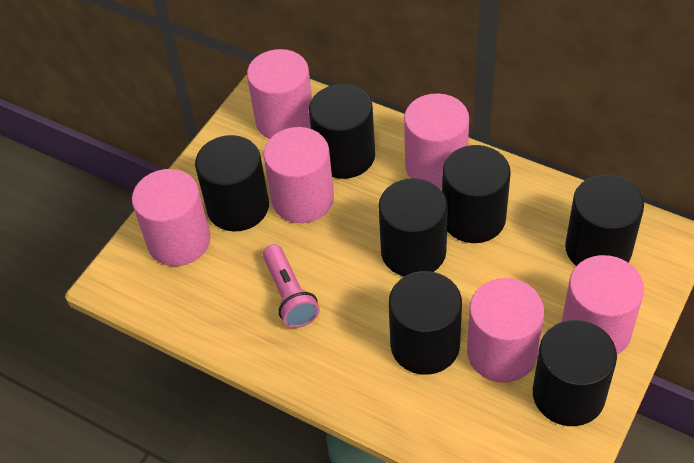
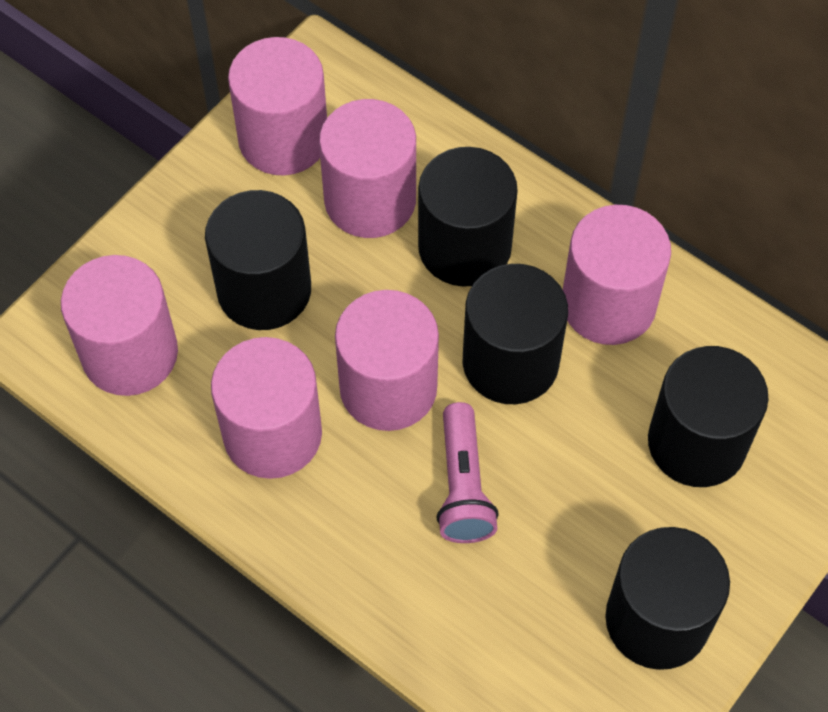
black cylinder: [195,135,269,232] [309,84,375,179] [378,178,448,277] [388,271,462,375] [442,145,511,243] [533,320,617,426] [565,175,644,266] = 7 -> [205,190,311,330] [418,147,518,287] [463,264,568,404] [605,527,730,670] [648,346,769,487] = 5

